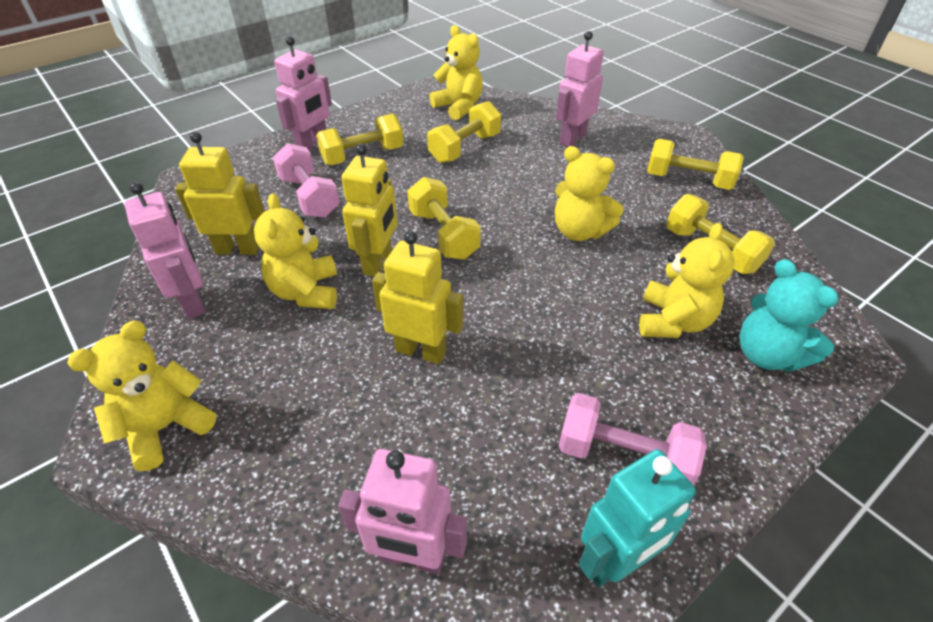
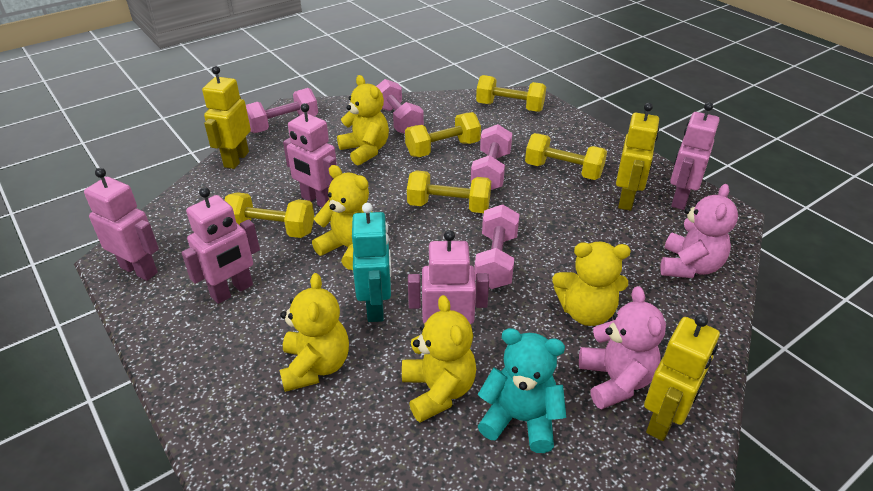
pink dumbbell: [273,143,340,218] [559,393,707,485] = 2 -> [246,88,318,133] [376,79,424,134] [471,124,512,190] [474,204,520,289] = 4
pink robot: [125,182,205,319] [274,36,332,151] [338,449,467,574] [556,31,604,147] = 4 -> [84,168,159,281] [181,187,260,304] [283,103,337,207] [408,230,489,324] [670,102,720,210] = 5
pink teddy bear: none = 0 -> [579,286,666,409] [660,184,738,278] = 2

